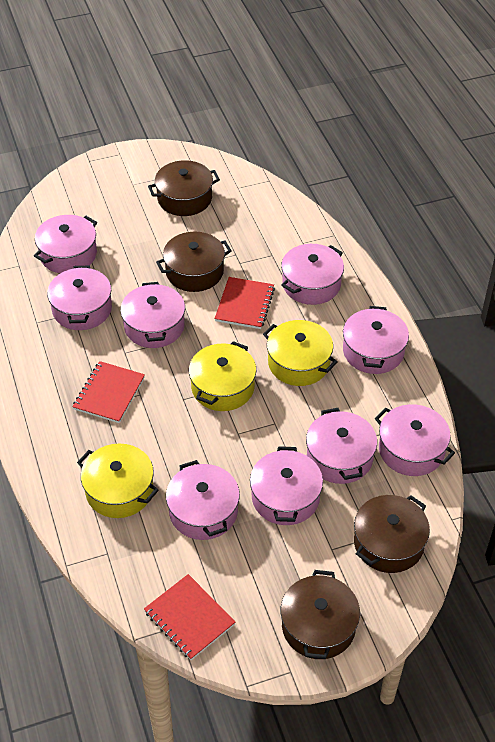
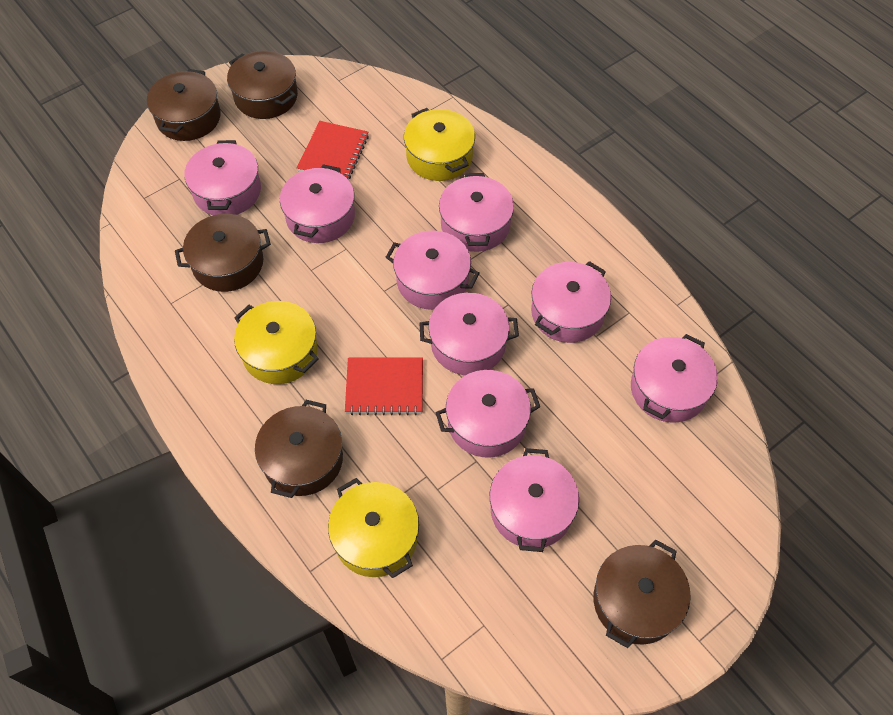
brown pot: [148,160,220,216] [156,232,232,292] [281,570,360,659] [354,495,430,573] = 4 -> [147,69,221,141] [175,214,271,292] [227,51,298,119] [255,400,343,498] [593,539,691,648] = 5
red notebook: [73,361,145,423] [144,574,235,660] [215,277,275,329] = 3 -> [297,121,369,179] [345,358,423,415] = 2

